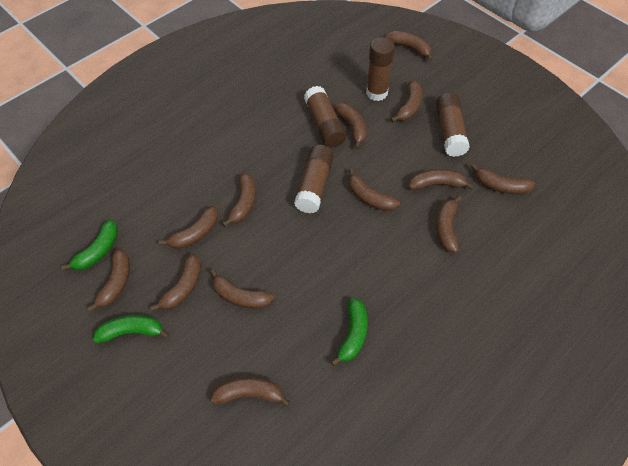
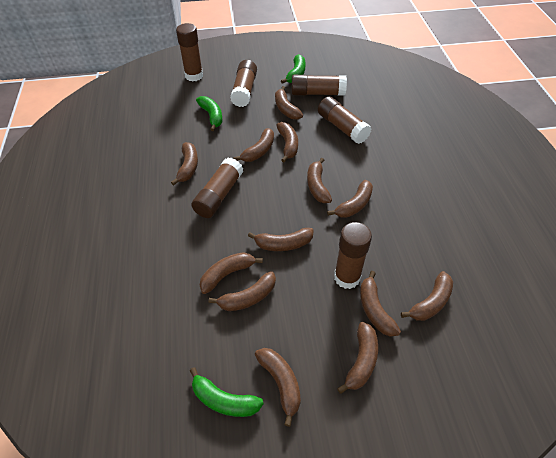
brown glue stick: [294,145,334,213] [304,86,347,148] [366,37,395,101] [436,93,470,157] = 4 -> [176,23,203,81] [192,158,243,218] [230,60,257,107] [292,75,347,96] [318,97,372,144] [334,222,372,289] = 6

